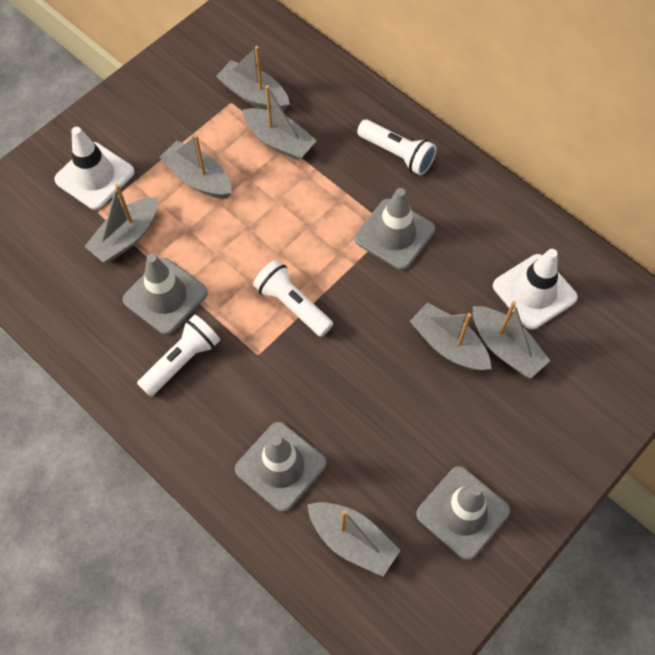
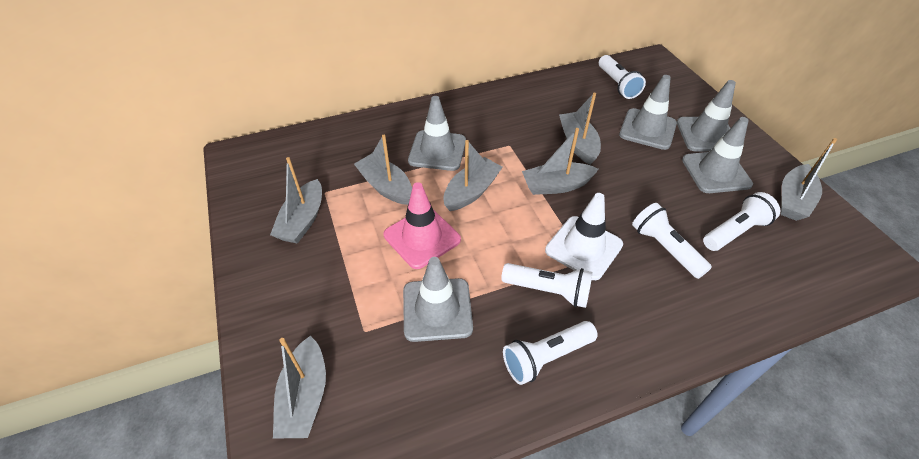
grey traffic cone: [123,254,208,335] [235,422,327,512] [355,188,435,270] [416,466,510,560] = 4 -> [403,257,473,342] [408,96,466,171] [619,75,677,150] [677,80,736,152] [682,117,753,193] = 5
pink traffic cone: none = 0 -> [384,182,461,269] = 1
white flashlight: [137,315,220,397] [253,260,333,337] [357,119,437,175] = 3 -> [501,263,593,308] [503,321,598,385] [599,55,646,99] [632,203,712,279] [703,192,780,251] = 5
white traffic cone: [54,127,135,210] [493,249,578,330] = 2 -> [545,193,623,280] = 1

